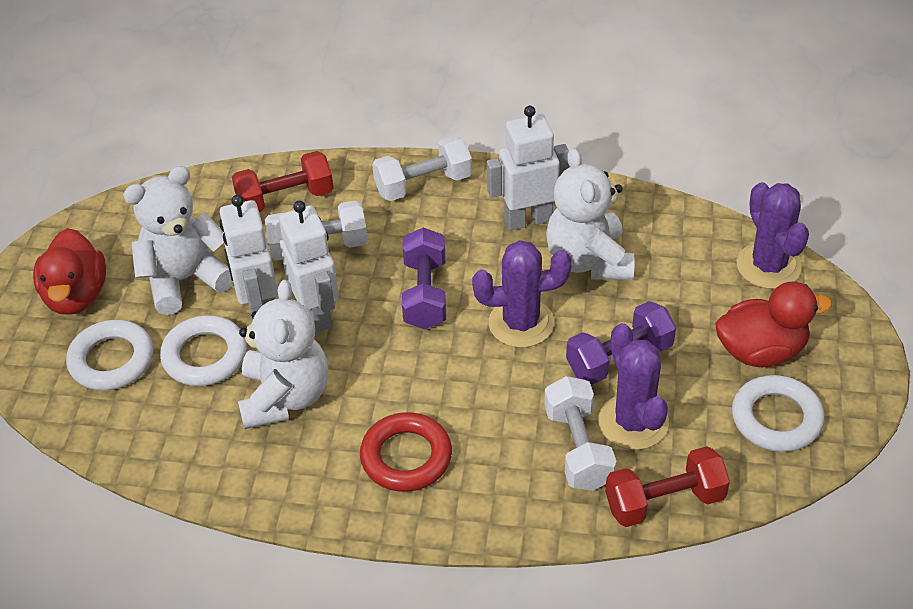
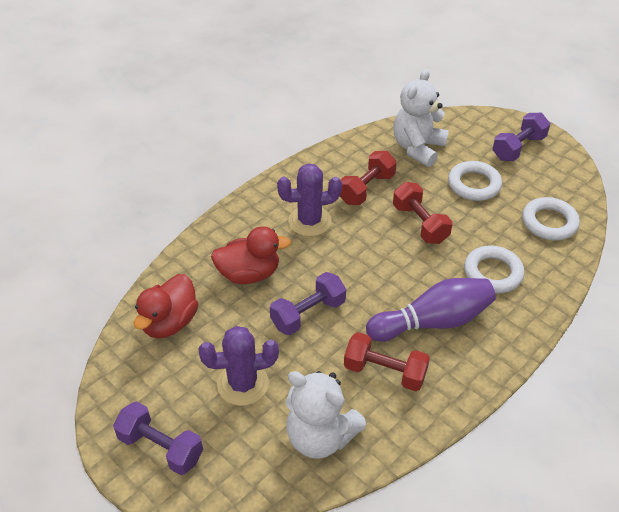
purple bowling pin: none = 0 -> [366,278,496,342] = 1
purple cactus: [472,240,572,348] [599,323,669,450] [737,182,809,289] = 3 -> [198,326,279,406] [277,163,342,237] = 2
purple dumbbell: [402,228,446,329] [566,301,676,385] = 2 -> [113,401,203,475] [270,272,346,335] [493,113,550,161] = 3
red dumbbell: [232,151,333,212] [605,446,730,527] = 2 -> [340,151,397,205] [344,332,430,391] [393,182,453,244] = 3
red ring: [360,412,452,492] = 1 -> none = 0
white dumbbell: [265,200,368,260] [372,136,472,201] [544,376,616,491] = 3 -> none = 0
white robot: [219,195,278,320] [279,201,339,333] [487,106,569,230] = 3 -> none = 0
white teddy bear: [123,166,233,315] [238,280,328,429] [546,148,634,280] = 3 -> [286,371,366,459] [394,69,449,167] = 2

